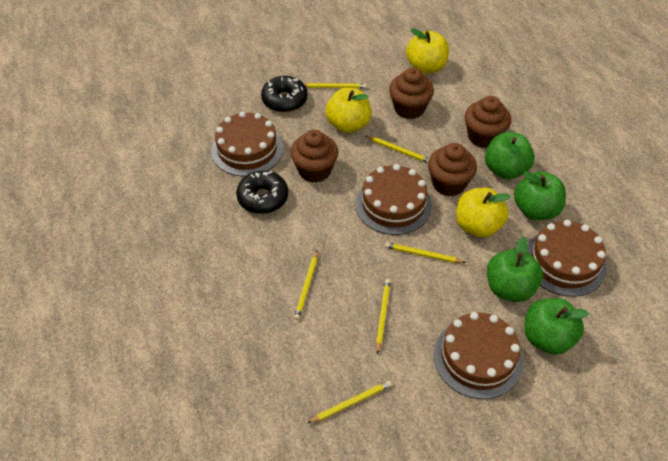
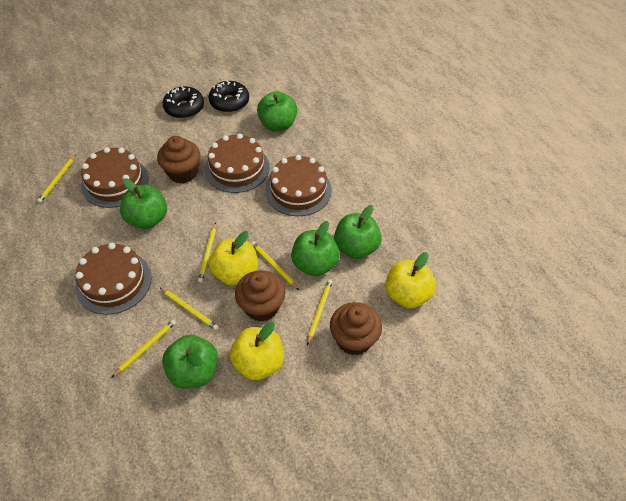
brown cupcake: [290,130,339,183] [389,68,434,119] [428,143,477,196] [465,96,511,148] = 4 -> [157,136,200,184] [235,270,286,322] [330,302,382,355] = 3
green apple: [485,132,535,179] [487,237,543,302] [514,171,566,220] [525,298,589,355] = 4 -> [120,178,167,229] [162,335,218,389] [257,91,297,131] [291,221,340,277] [334,205,382,259] = 5

